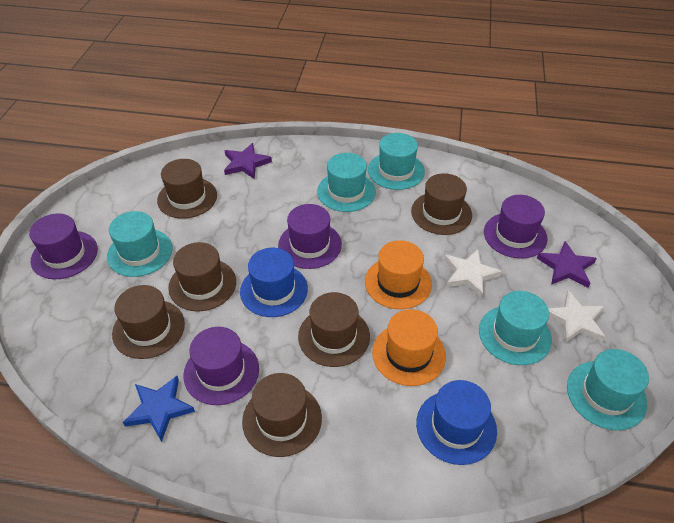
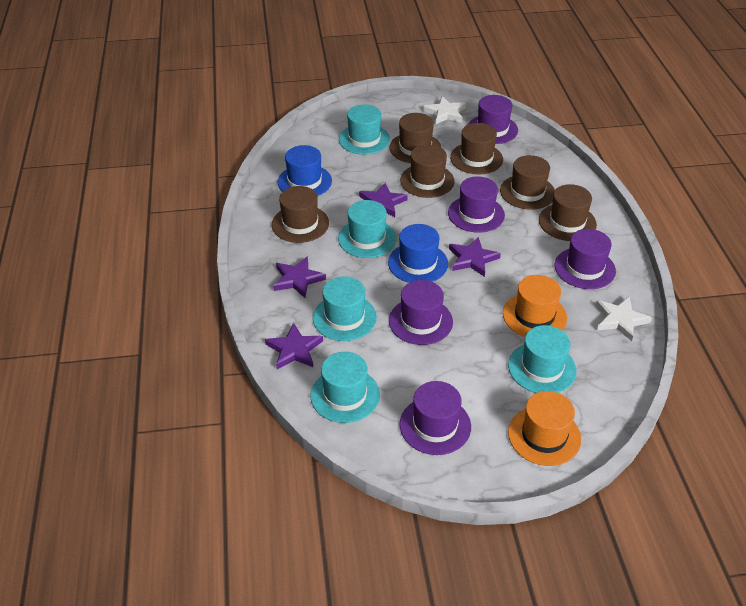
blue star: [123,376,195,442] = 1 -> none = 0
purple hat: [29,213,98,279] [183,327,259,405] [278,204,342,269] [484,195,548,259] = 4 -> [389,280,453,345] [400,381,471,455] [448,176,505,233] [468,95,518,144] [555,229,616,289] = 5
purple star: [224,143,272,179] [537,241,597,288] = 2 -> [265,323,323,369] [273,256,326,298] [359,183,408,217] [449,237,501,277] = 4

